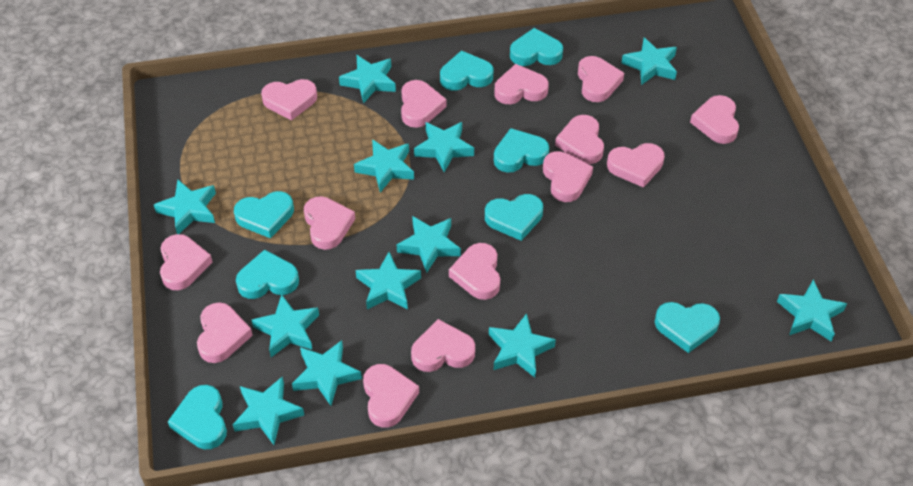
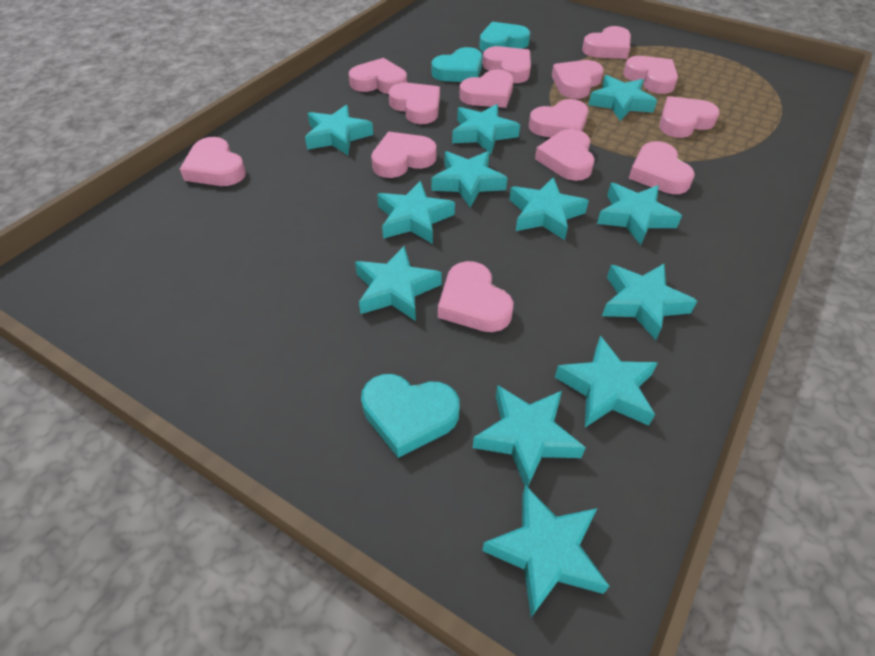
turquoise heart: [168,385,227,449] [234,191,294,238] [236,250,299,299] [440,50,493,91] [485,194,543,241] [494,128,549,173] [510,28,563,66] [655,302,720,353] = 8 -> [361,374,460,458] [432,47,483,82] [479,22,530,52] = 3

